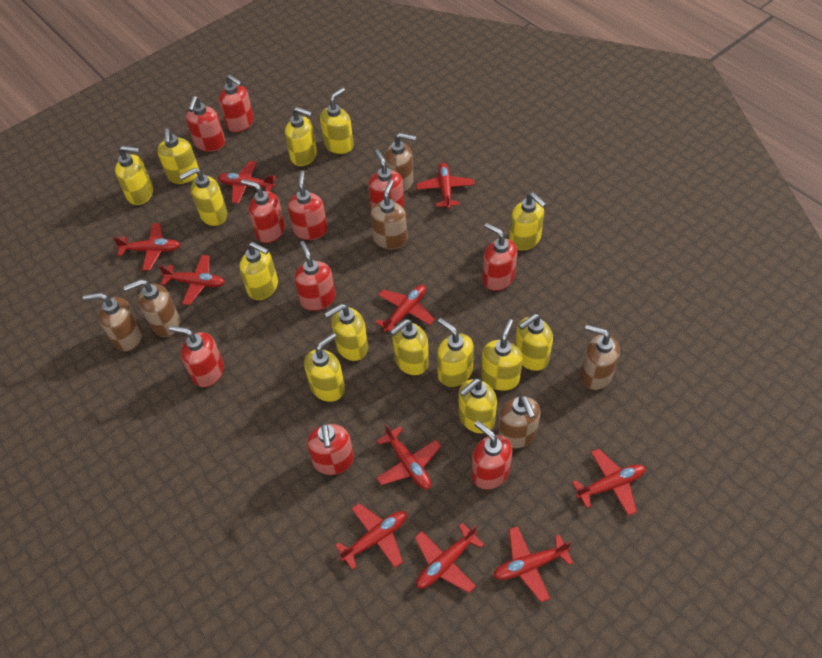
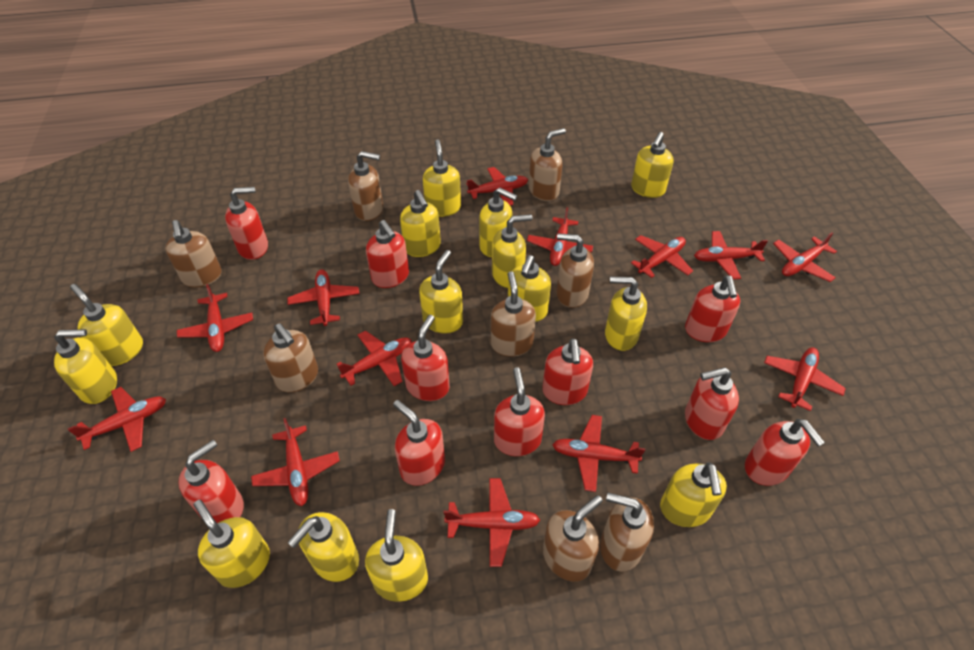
brown soap dispenser: [83,293,143,352] [124,279,180,337] [370,179,408,249] [385,133,416,193] [497,395,541,449] [580,324,620,390] = 6 -> [166,220,222,287] [263,323,318,392] [348,151,383,221] [491,271,536,357] [529,128,566,201] [543,495,603,582] [556,233,594,308] [600,493,654,572] = 8
red plane: [113,223,180,271] [159,255,225,305] [218,161,276,204] [335,503,407,570] [375,285,435,332] [376,424,441,489] [415,523,484,593] [416,163,475,209] [493,526,573,602] [572,449,646,516] = 10 -> [68,387,166,452] [177,284,253,352] [251,418,340,506] [287,270,359,326] [336,330,412,386] [444,478,540,567] [466,167,528,206] [527,207,593,266] [552,415,645,492] [631,235,693,278] [694,231,768,279] [764,347,846,411] [773,232,837,282] = 13

